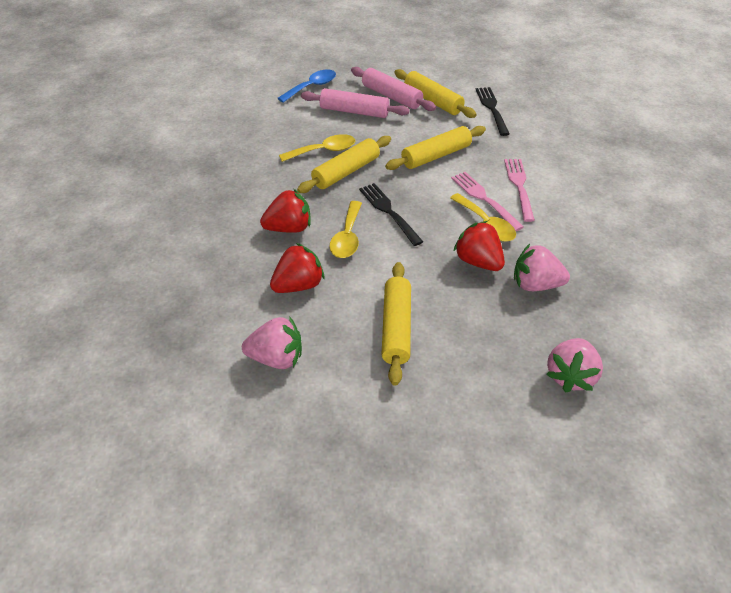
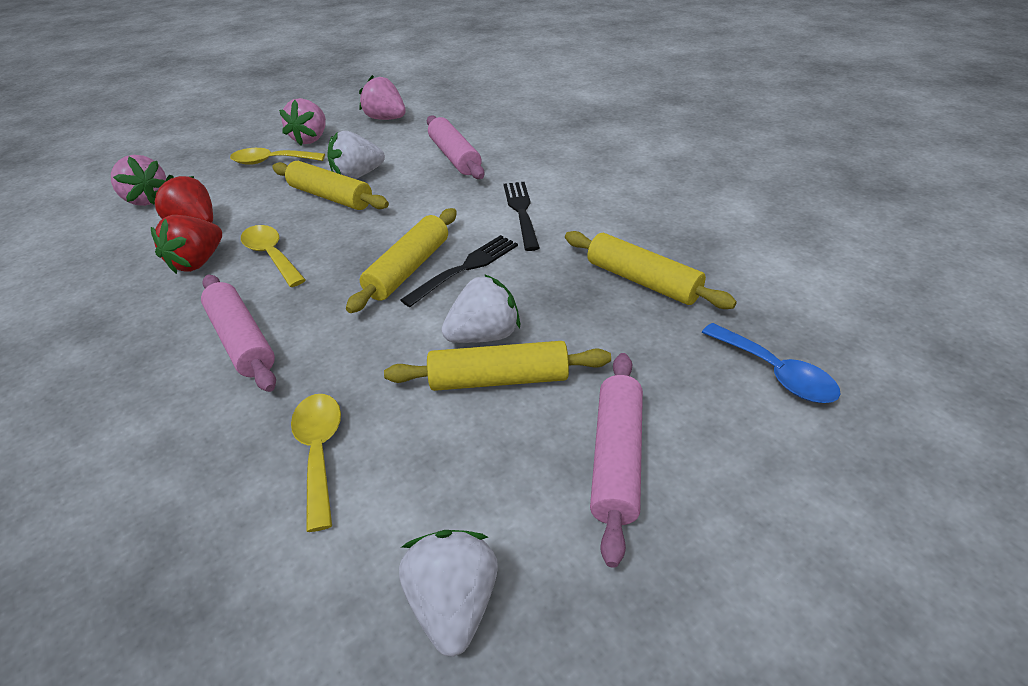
pink fork: [451,172,524,231] [504,159,535,222] = 2 -> none = 0
pink rolling pin: [301,88,410,118] [351,67,436,111] = 2 -> [201,275,276,392] [427,115,485,179] [590,353,643,568] = 3
red strawberry: [260,189,311,233] [270,243,325,293] [453,221,505,271] = 3 -> [151,175,213,223] [151,215,222,274] = 2
white strawberry: none = 0 -> [327,131,385,179] [399,530,498,657] [441,274,520,343] = 3

